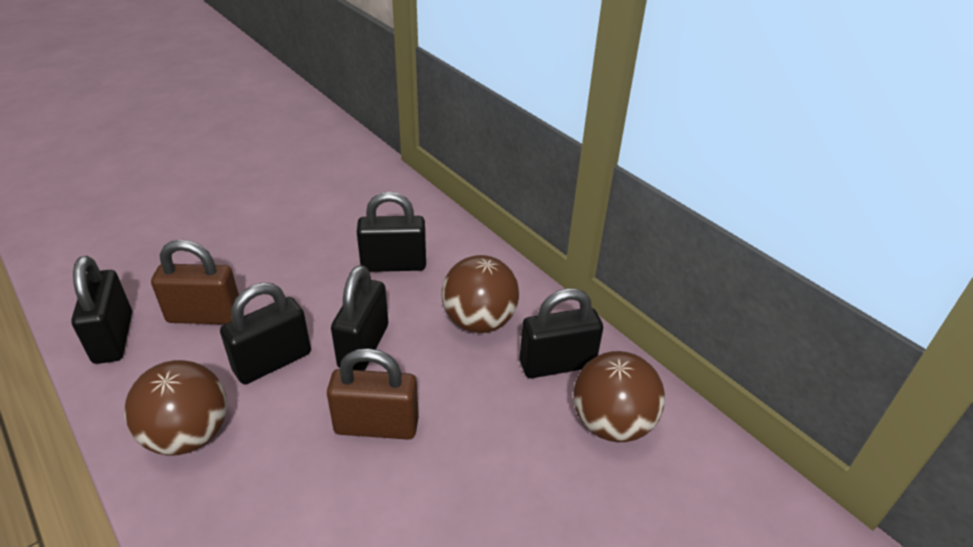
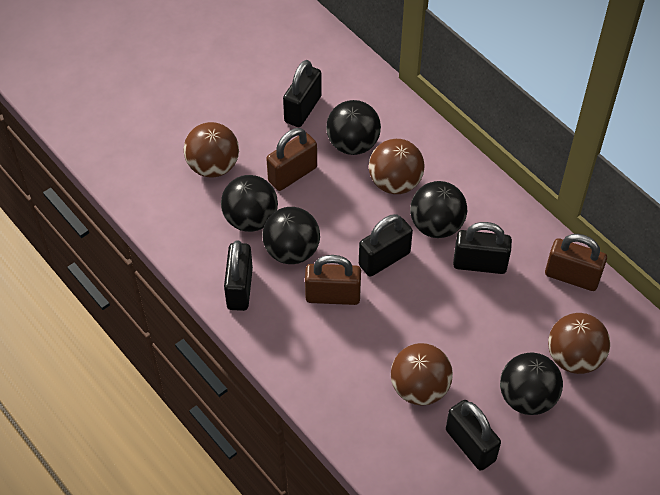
black ball: none = 0 -> [221,175,278,232] [262,207,320,264] [326,100,381,155] [410,181,467,238] [500,353,563,415] = 5
brown ball: [124,360,227,456] [442,255,519,333] [573,351,665,442] = 3 -> [184,122,239,178] [369,139,425,194] [391,343,453,406] [548,313,610,374] = 4
brown padlock: [151,240,239,324] [327,348,419,440] = 2 -> [266,128,317,191] [305,255,361,305] [545,234,607,291] = 3

